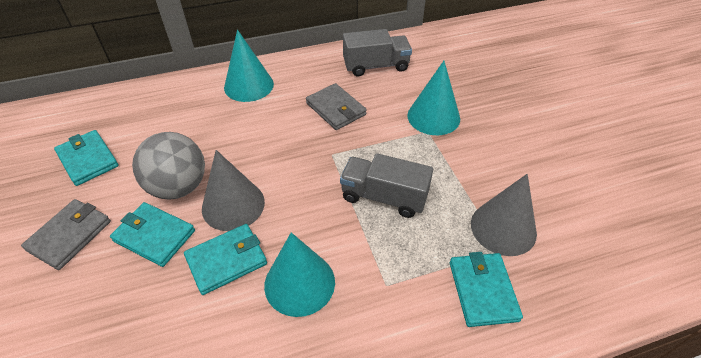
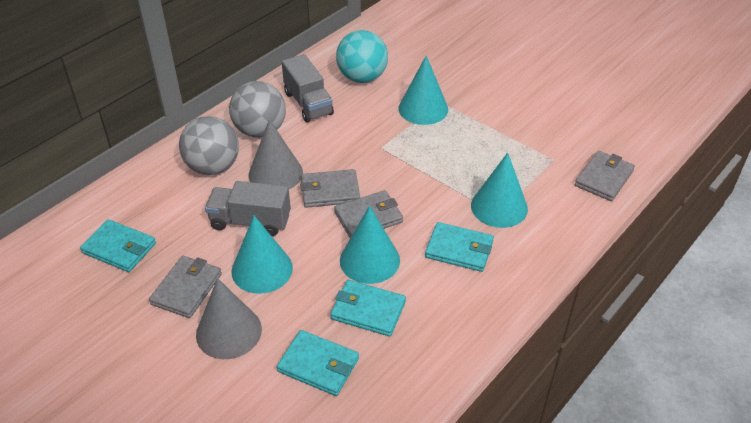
grey ball: [132,132,205,200] = 1 -> [179,116,239,175] [229,81,286,138] = 2
grey wallet: [21,199,111,270] [306,83,367,130] = 2 -> [149,256,222,318] [300,169,360,208] [334,190,403,238] [575,151,635,201] = 4
turquoise ball: none = 0 -> [336,30,388,83] = 1
turquoise cone: [224,30,274,102] [264,232,335,317] [407,61,460,135] = 3 -> [232,215,293,294] [340,206,400,284] [398,55,448,125] [471,153,528,228] = 4

